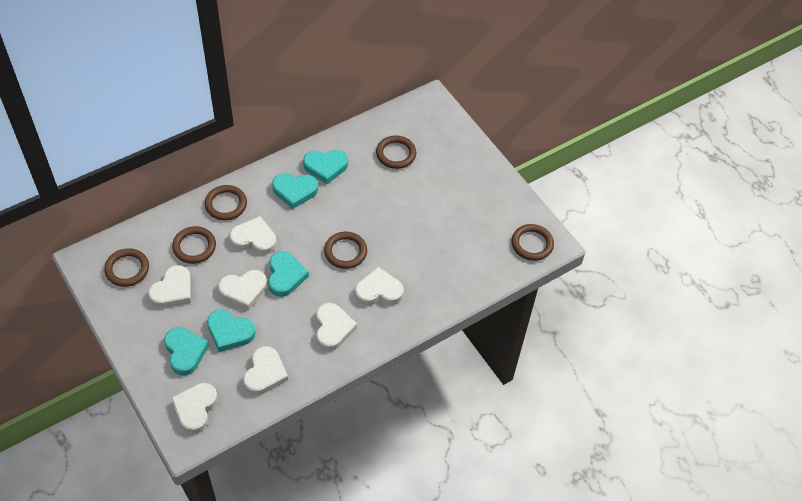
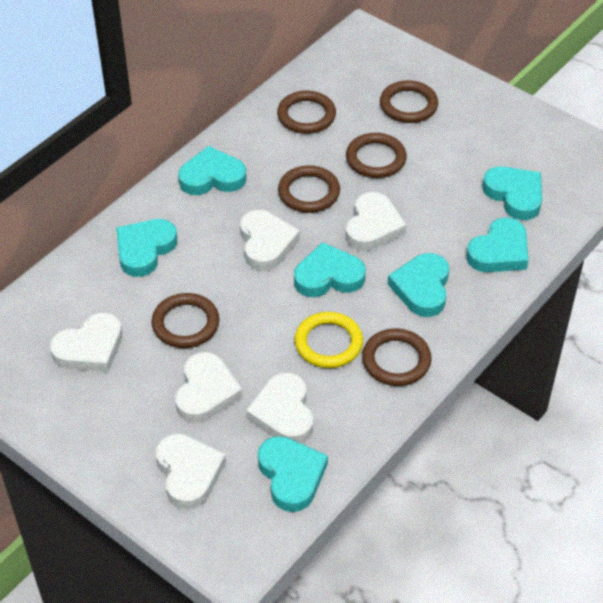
turquoise heart: [164,327,209,376] [207,309,256,352] [268,251,309,297] [272,173,318,209] [303,150,348,184] = 5 -> [116,219,177,277] [178,146,247,195] [258,436,328,512] [294,242,366,297] [388,253,449,317] [466,217,529,272] [482,167,542,220] = 7
white heart: [148,265,191,308] [171,383,218,434] [218,270,267,310] [229,216,277,255] [243,346,288,395] [316,303,357,351] [355,267,404,306] = 7 -> [50,313,123,372] [156,433,226,510] [175,352,243,423] [240,210,300,271] [246,373,313,443] [346,192,406,251] = 6
yellow ring: none = 0 -> [294,312,363,368] = 1

